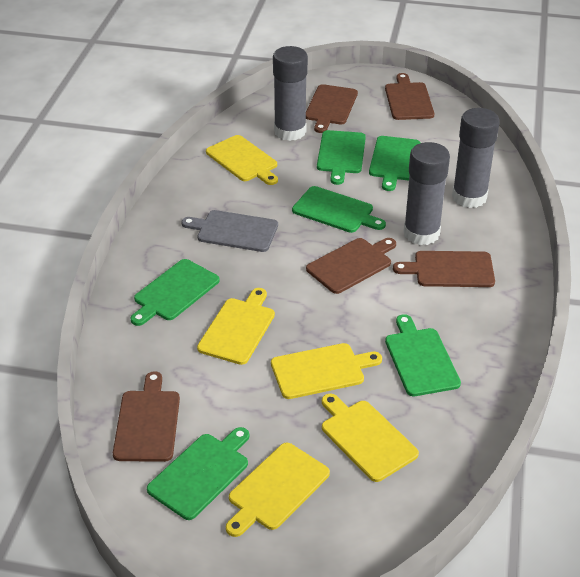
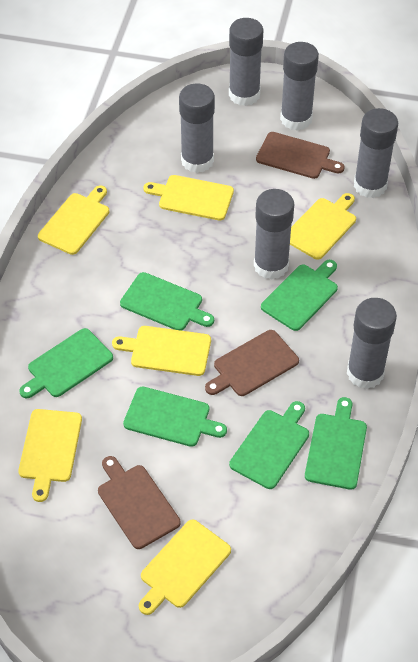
brown cutting board: [113,371,180,462] [306,84,358,133] [306,238,396,294] [385,73,434,120] [393,251,495,287] = 5 -> [98,456,181,549] [205,330,299,396] [256,132,345,179] = 3
grey cutting board: [181,210,278,252] = 1 -> none = 0
grey glue stick: [273,46,308,141] [403,142,450,245] [452,108,500,208] = 3 -> [179,83,215,173] [229,18,264,106] [254,189,294,280] [280,42,319,131] [347,298,397,389] [354,108,398,198] = 6
yellow cutting board: [197,288,275,365] [206,135,278,185] [226,443,330,537] [271,343,382,399] [322,394,419,482] = 5 -> [18,409,82,502] [38,185,109,255] [112,326,211,376] [139,520,231,615] [143,175,234,221] [290,193,356,260] = 6

